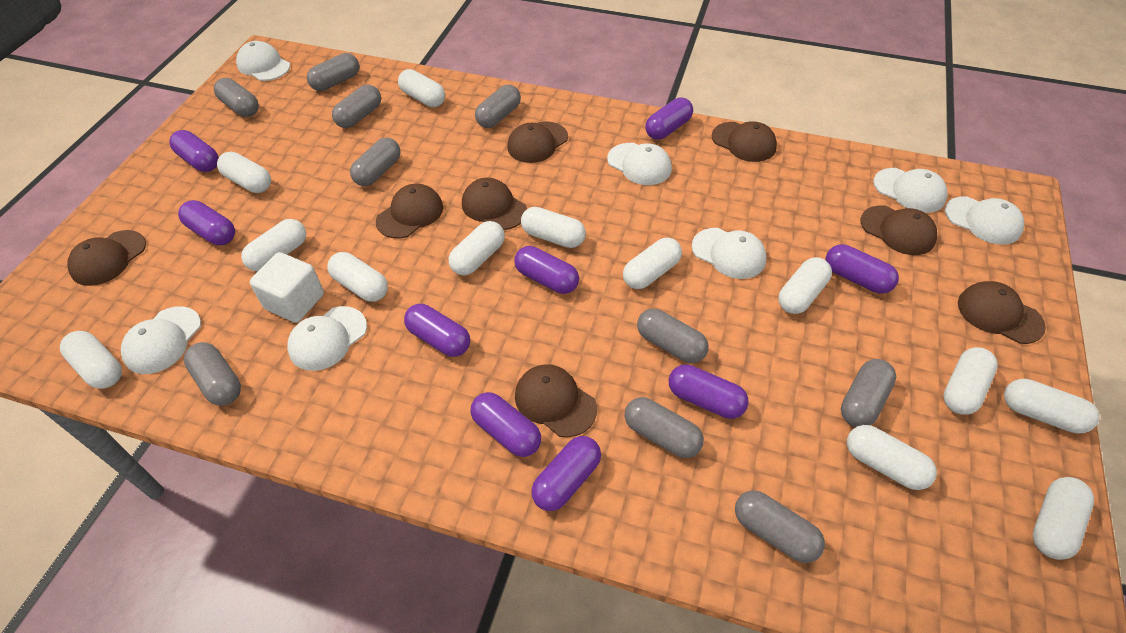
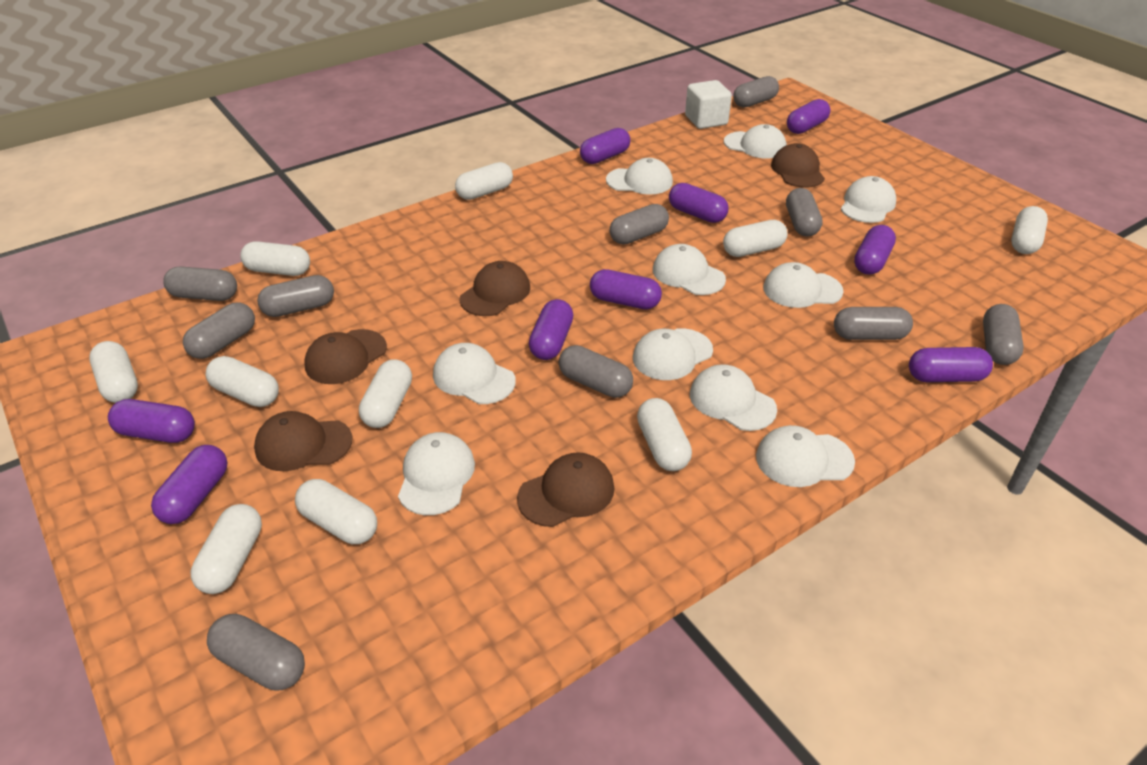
brown cap: [67,230,146,286] [376,184,443,238] [462,178,527,230] [507,121,568,163] [515,364,597,437] [712,121,777,162] [861,205,937,255] [958,281,1046,344] = 8 -> [254,411,352,471] [304,329,387,384] [459,261,530,316] [517,452,614,527] [771,143,825,188] = 5
white cap: [121,306,201,374] [236,41,290,81] [287,306,367,371] [607,143,672,185] [692,228,766,279] [874,168,948,213] [945,196,1024,245] = 7 -> [398,432,475,515] [433,343,516,404] [606,158,673,195] [633,328,713,380] [653,244,726,295] [690,364,777,431] [724,124,787,158] [756,425,855,487] [763,262,844,308] [841,176,897,223] = 10
white capsule: [60,331,122,389] [217,152,271,193] [241,219,306,272] [327,252,388,302] [398,69,445,107] [449,221,505,275] [521,207,586,248] [623,238,682,289] [778,257,832,314] [847,425,937,490] [943,347,998,415] [1004,379,1099,434] [1033,477,1094,560] = 13 -> [89,341,138,403] [191,504,262,594] [206,356,279,407] [240,241,310,276] [295,479,377,544] [359,359,412,428] [455,162,513,200] [637,398,692,471] [723,220,787,257] [1011,206,1048,254] = 10

